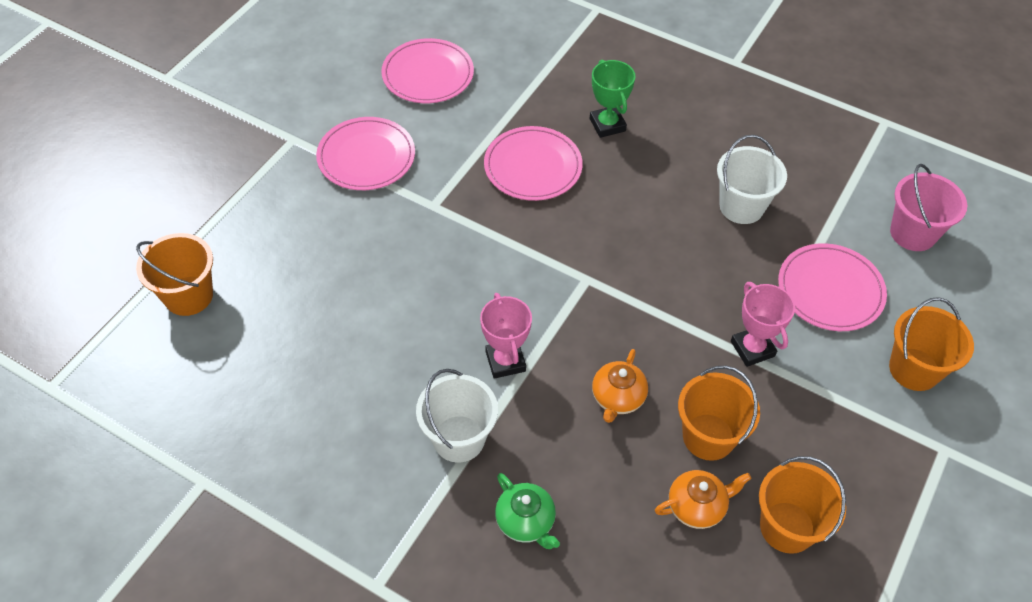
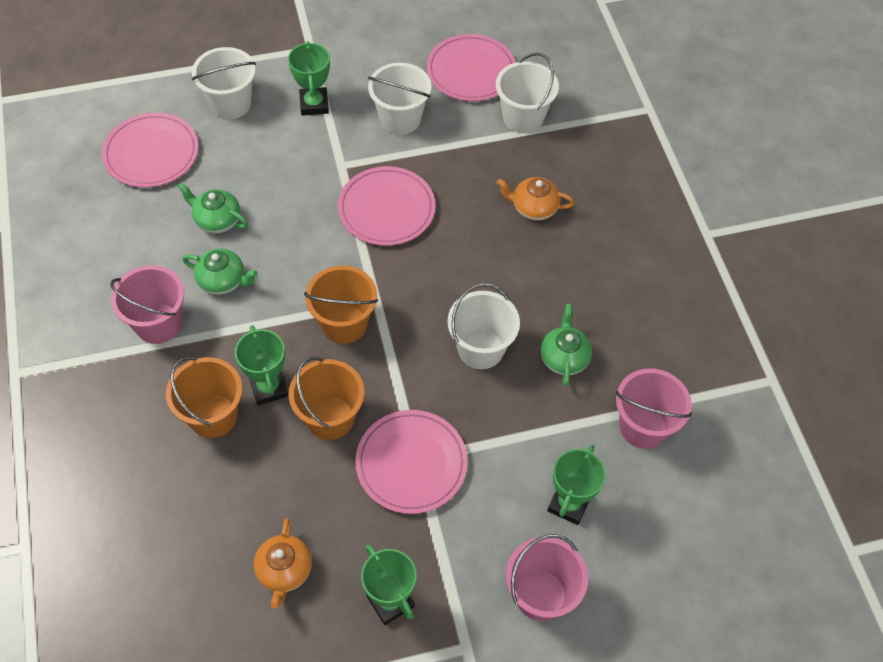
green teapot: [495,473,560,549] = 1 -> [177,183,248,233] [182,249,258,295] [541,304,592,387] = 3
green trophy: [590,60,635,138] = 1 -> [235,325,289,405] [288,41,330,116] [361,545,416,625] [547,445,606,525] = 4
orange bucket: [136,233,213,316] [678,366,760,461] [759,456,846,554] [889,297,974,391] = 4 -> [166,357,242,438] [289,357,364,440] [304,266,378,344] = 3
pink bucket: [890,164,967,251] = 1 -> [110,265,184,344] [506,534,588,621] [615,368,692,449] = 3
pink trophy: [480,293,532,379] [731,282,795,367] = 2 -> none = 0
white bucket: [416,369,498,463] [717,135,787,224] = 2 -> [192,47,256,119] [368,63,432,135] [447,283,520,369] [496,53,559,133] = 4

